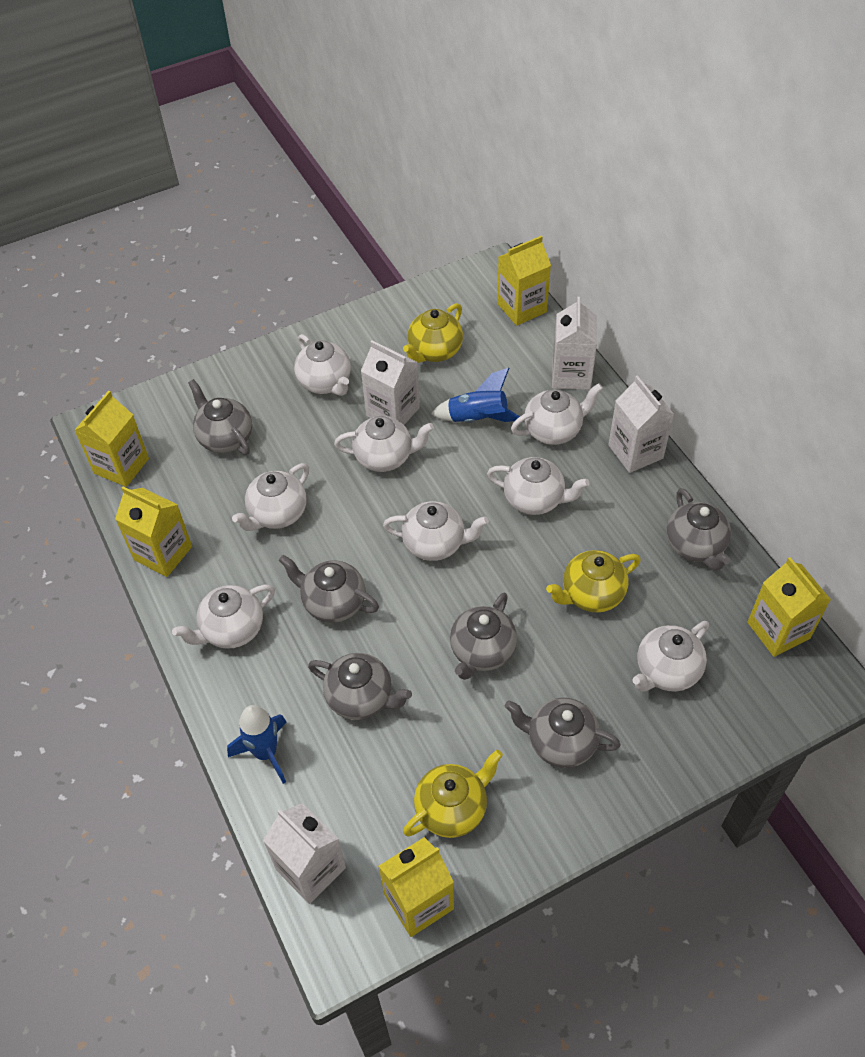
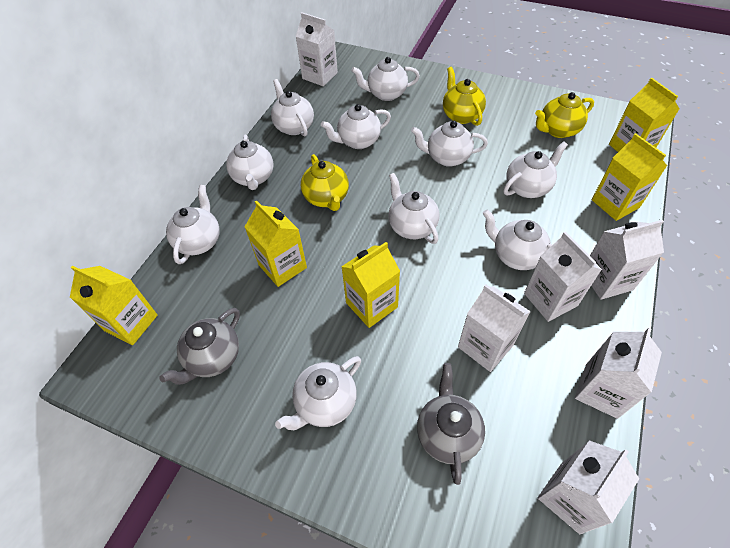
blue rocket: [227,705,287,784] [431,368,520,423] = 2 -> none = 0
grey teapot: [188,379,252,455] [279,555,379,623] [308,653,412,720] [450,593,517,680] [505,698,621,768] [666,488,731,571] = 6 -> [159,308,240,385] [417,363,485,485] = 2
white carton: [263,803,346,904] [361,341,420,425] [552,297,597,390] [608,375,674,473] = 4 -> [295,12,338,86] [458,285,531,372] [524,232,602,322] [538,440,639,534] [575,328,662,419] [590,220,664,300] = 6
white teapot: [172,585,275,649] [232,463,309,531] [294,334,351,396] [334,416,434,472] [383,501,489,561] [487,457,590,515] [511,383,603,445] [632,621,709,692] = 8 -> [166,185,220,264] [226,135,273,190] [271,79,314,136] [275,356,361,430] [321,104,391,149] [351,57,420,101] [389,173,440,244] [411,121,488,167] [483,209,553,270] [503,141,568,198] = 10

